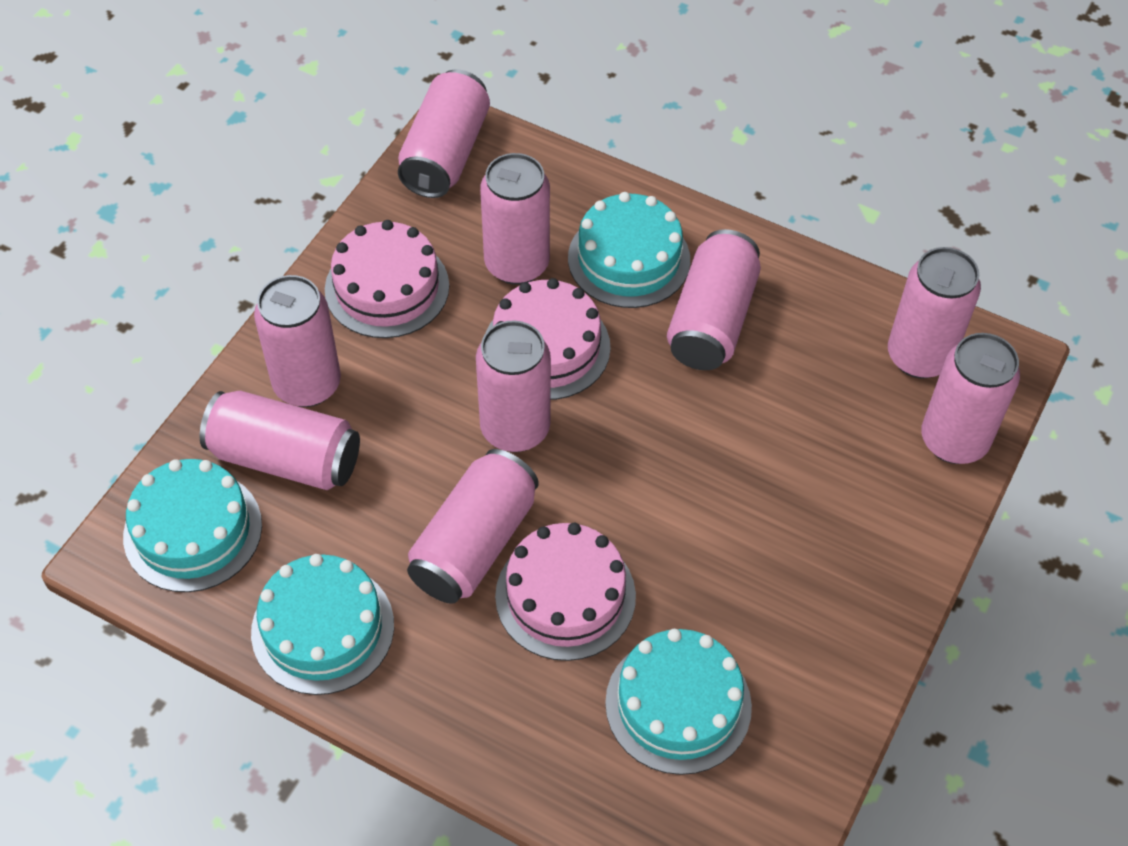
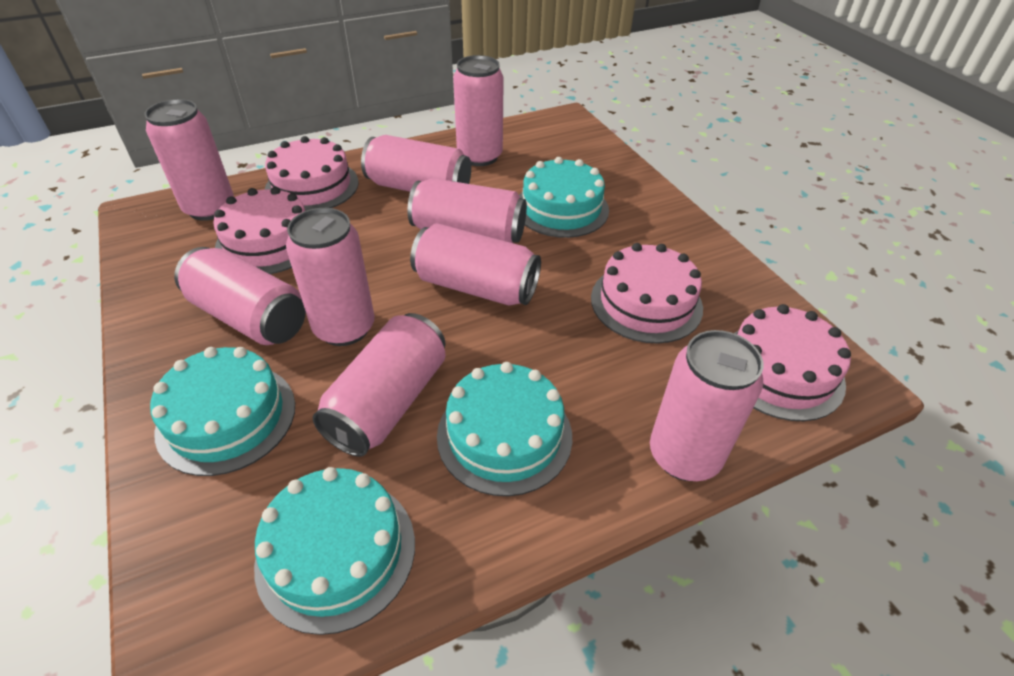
pink cake: [325,220,449,338] [486,278,611,400] [495,523,636,661] = 3 -> [213,187,305,274] [265,136,359,211] [591,243,703,343] [734,304,851,421] = 4

